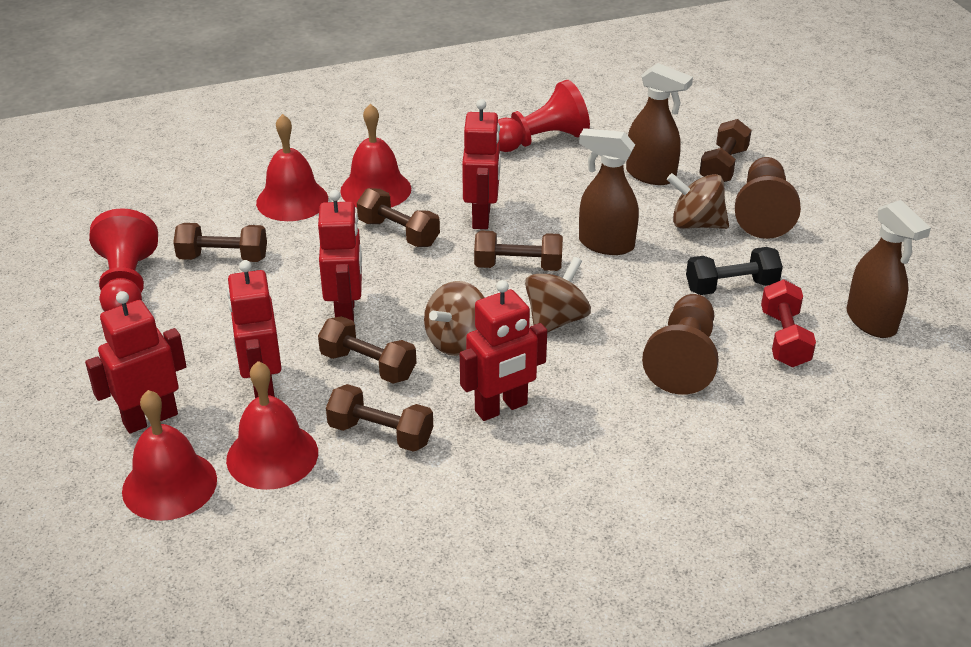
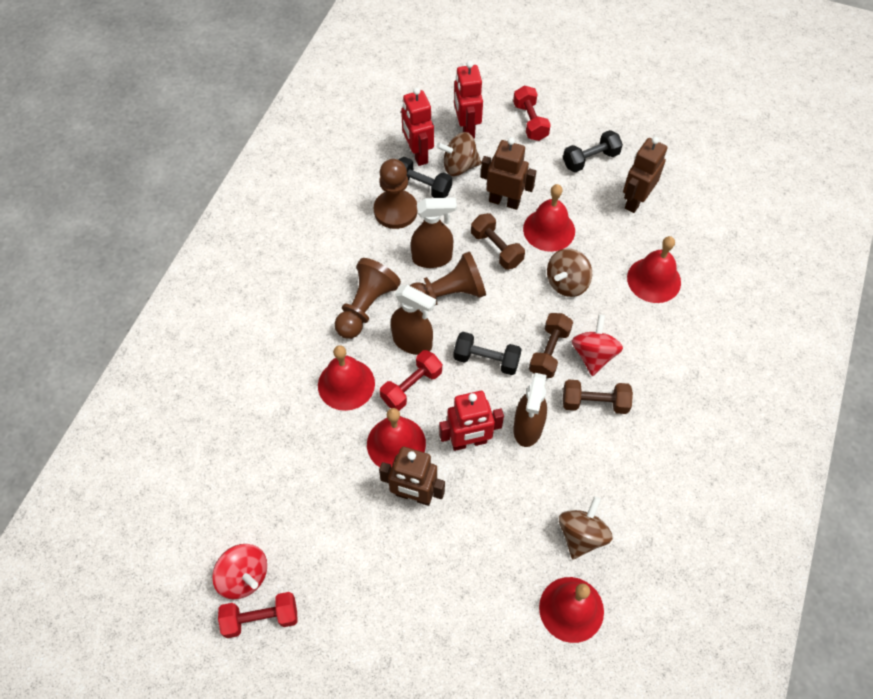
black dumbbell: [686,247,783,295] = 1 -> [398,157,452,198] [453,332,522,375] [563,130,623,173] = 3
brown dumbbell: [173,223,267,262] [318,316,416,384] [326,384,433,452] [357,188,440,247] [474,230,563,271] [699,119,751,182] = 6 -> [471,213,525,270] [529,313,573,378] [563,379,633,414] = 3
brown pawn: [642,294,719,395] [735,157,801,239] = 2 -> [335,258,401,339] [374,159,418,229] [410,251,486,305] = 3
brown robot: none = 0 -> [379,447,445,506] [481,137,536,210] [623,137,667,213] = 3
red bell: [122,390,217,521] [226,361,318,490] [256,114,328,221] [340,104,411,207] = 4 -> [318,345,375,411] [367,408,426,468] [523,184,575,252] [539,577,604,643] [627,236,681,303] = 5
red dumbbell: [761,280,816,367] = 1 -> [218,592,298,638] [380,350,442,411] [513,86,551,141] = 3
red pawn: [89,208,158,311] [498,80,590,152] = 2 -> none = 0
red robot: [85,291,187,433] [227,260,281,398] [318,190,362,321] [460,280,547,421] [462,99,501,229] = 5 -> [401,88,434,166] [439,391,504,451] [454,61,483,139] = 3
red spinning top: none = 0 -> [212,544,267,599] [572,314,623,376] = 2

